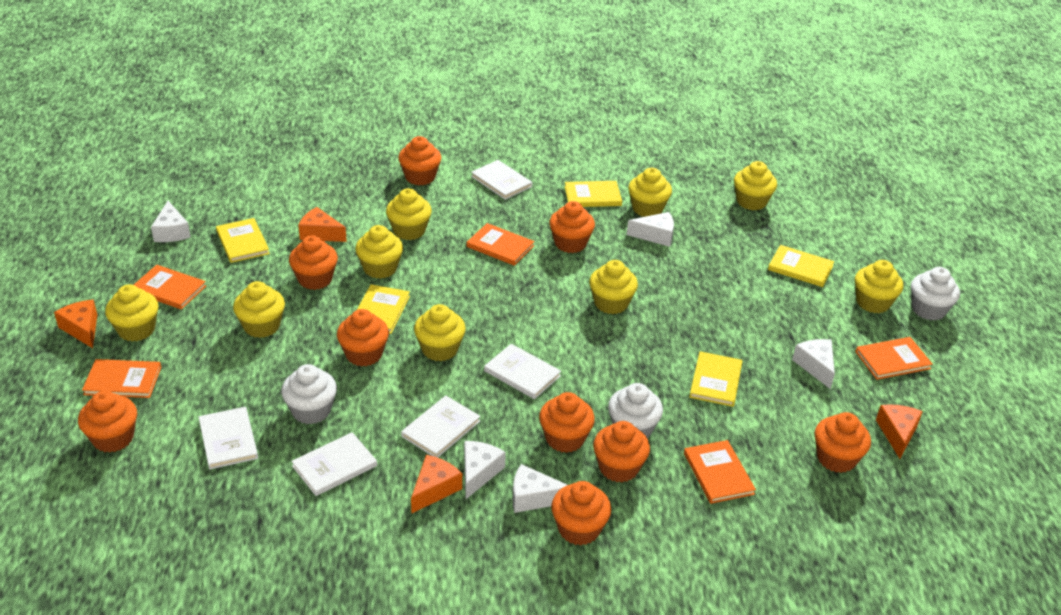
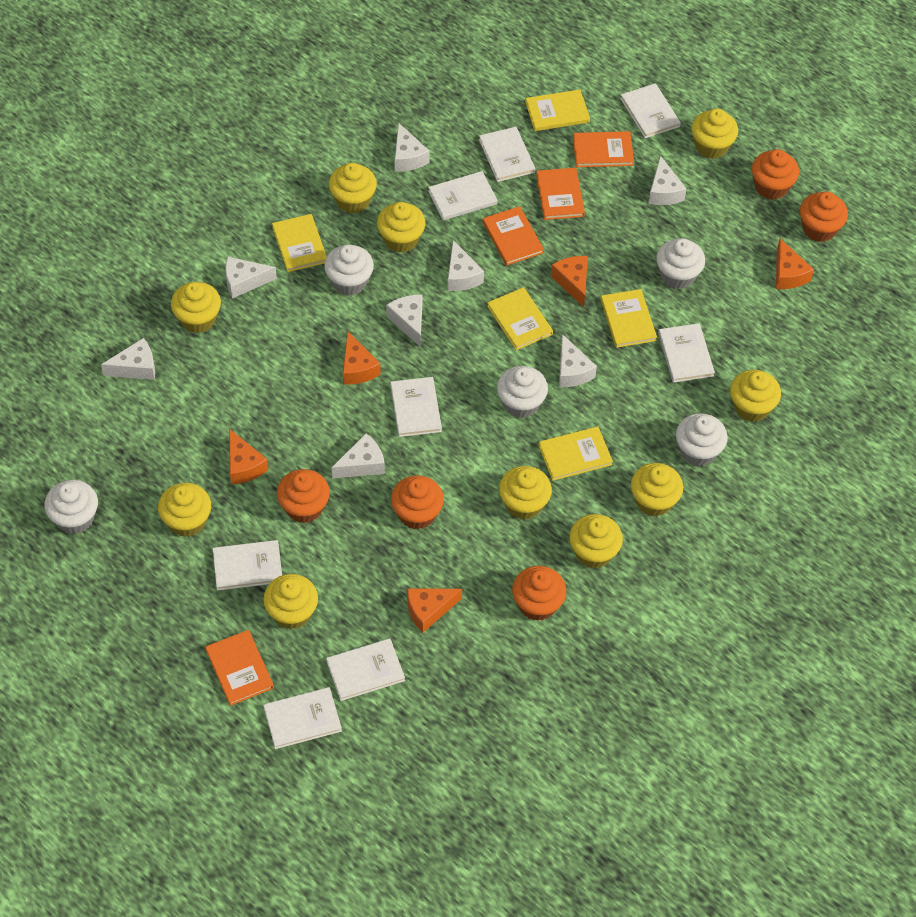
orange book: [82,359,161,398] [134,265,206,309] [467,223,535,266] [684,440,756,504] [855,337,933,380] = 5 -> [205,630,274,706] [483,206,544,266] [536,168,585,220] [573,131,634,167] = 4
orange cheese: [54,300,97,348] [298,207,347,242] [411,455,462,514] [876,404,923,459] = 4 -> [230,430,268,485] [343,332,381,384] [407,588,462,633] [551,256,588,307] [776,239,814,289] = 5
orange cupcake: [78,391,137,453] [289,235,338,290] [337,309,389,367] [398,136,441,185] [539,392,595,453] [549,201,595,253] [551,481,611,545] [593,421,650,482] [815,412,871,473] = 9 -> [277,469,330,523] [391,476,444,530] [512,566,566,621] [752,149,799,200] [800,191,848,242] = 5
white book: [199,407,258,469] [291,432,377,496] [401,396,481,458] [471,160,532,200] [484,344,561,399] = 5 -> [213,540,282,591] [263,687,342,749] [326,638,405,701] [390,377,442,437] [428,171,497,220] [479,127,535,182] [620,83,681,138] [658,323,715,383] = 8
white cheese: [151,201,191,242] [464,441,506,499] [513,464,567,513] [627,212,674,247] [792,339,835,389] = 5 -> [101,338,155,380] [225,257,277,298] [331,433,385,478] [386,294,422,346] [395,123,430,171] [447,240,484,291] [559,334,597,387] [648,156,687,205] = 8
white cupcake: [281,364,337,424] [608,383,663,439] [911,267,960,321] = 3 -> [44,480,98,534] [324,244,374,295] [497,366,548,418] [656,238,705,289] [676,413,728,466] = 5
yellow cupcake: [105,284,159,341] [233,281,285,338] [355,225,403,279] [386,188,432,240] [414,304,466,361] [589,260,638,314] [628,168,672,217] [734,161,777,210] [855,260,903,313] = 9 -> [158,483,211,537] [171,282,221,333] [263,574,318,629] [329,163,377,214] [377,202,425,253] [499,466,552,520] [569,514,623,569] [631,463,683,517] [691,109,738,159] [730,370,781,422] = 10

